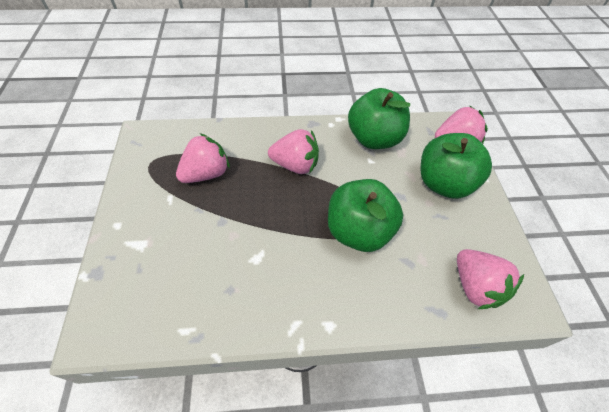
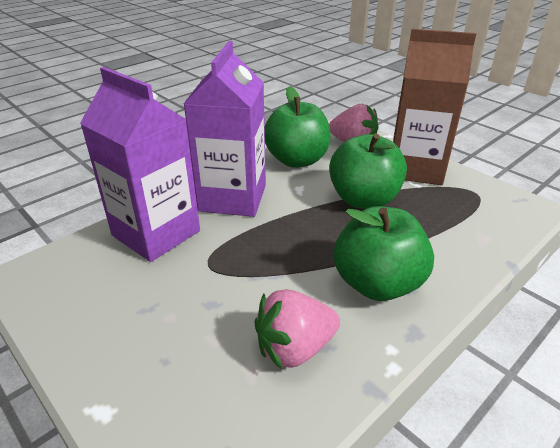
brown carton: none = 0 -> [393,29,476,185] = 1
pink strawberry: [176,133,230,183] [268,129,319,174] [435,106,488,144] [457,249,524,309] = 4 -> [255,289,340,370] [329,104,379,142] = 2
purple carton: none = 0 -> [80,67,200,262] [184,41,266,217] = 2

